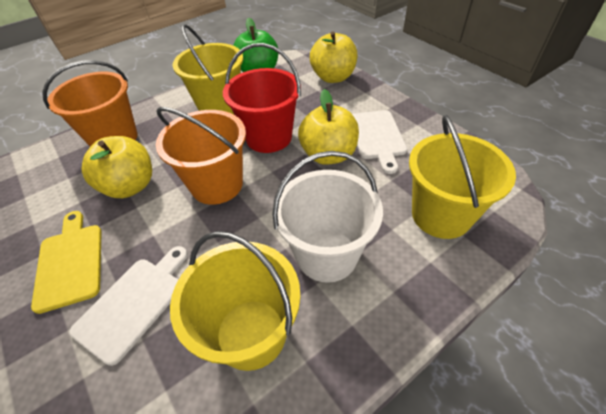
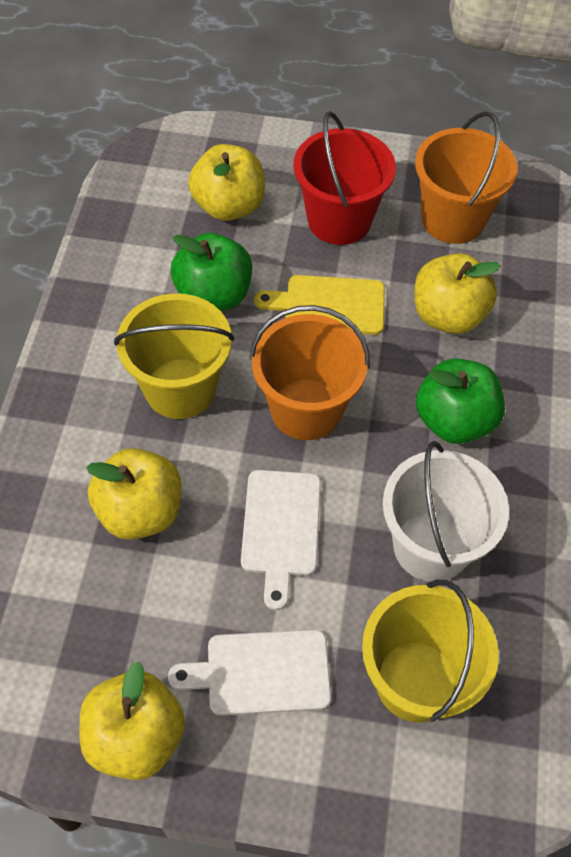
green apple: [233,18,278,72] = 1 -> [171,233,252,311] [416,358,505,444] = 2
yellow apple: [81,136,152,198] [298,89,359,165] [310,31,358,83] = 3 -> [80,661,185,780] [86,448,181,540] [188,144,265,221] [415,253,501,334] = 4
yellow bucket: [170,231,301,371] [173,24,243,114] [409,115,516,239] = 3 -> [114,293,234,419] [362,580,499,722] = 2

